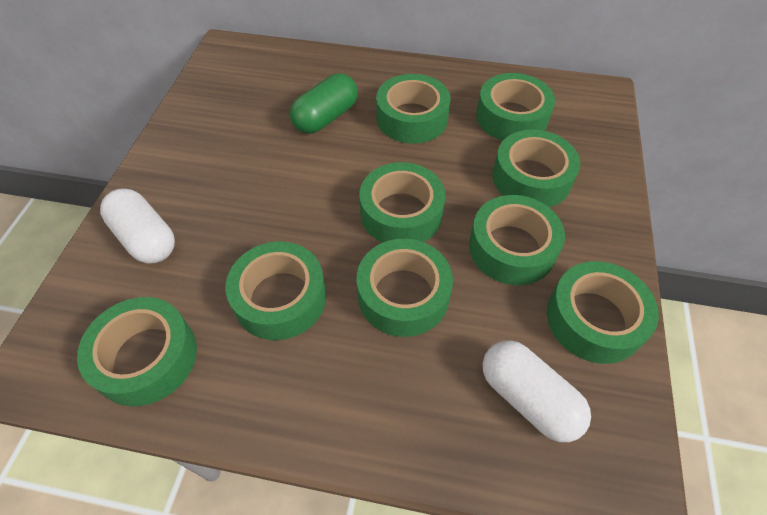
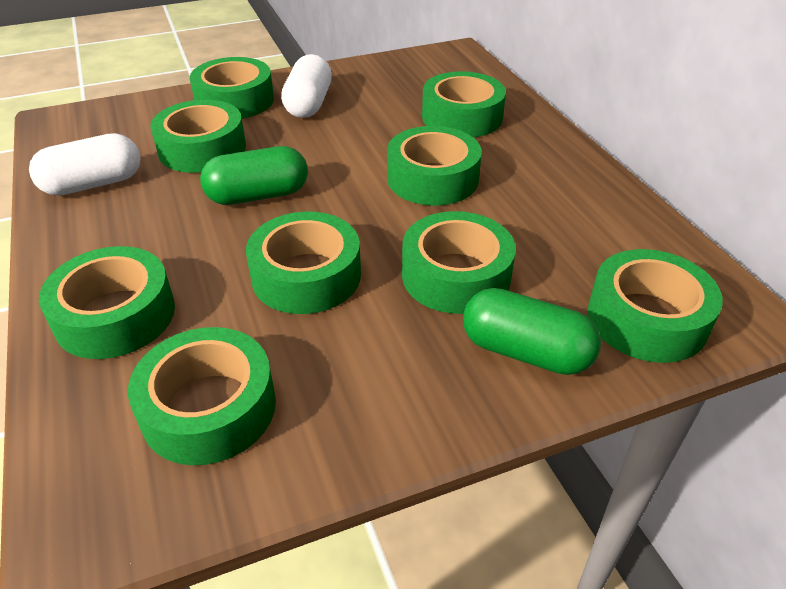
green capsule: [290,73,358,134] = 1 -> [200,146,308,205] [463,288,601,375] = 2

